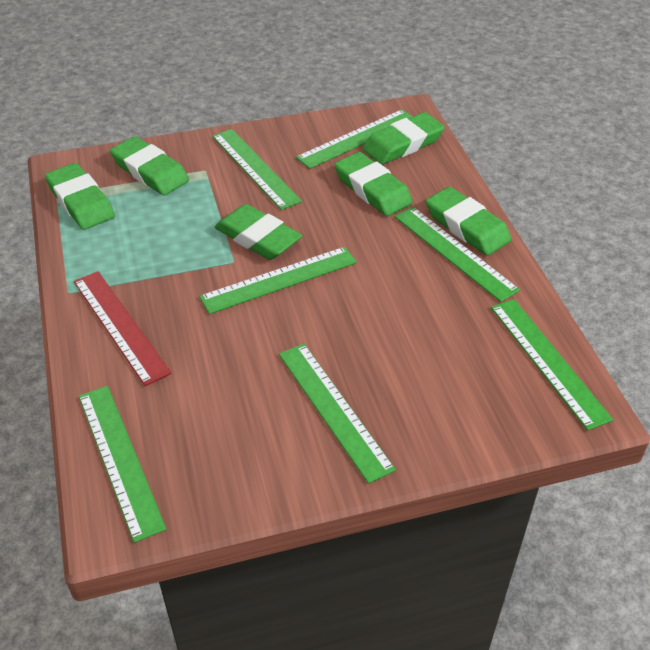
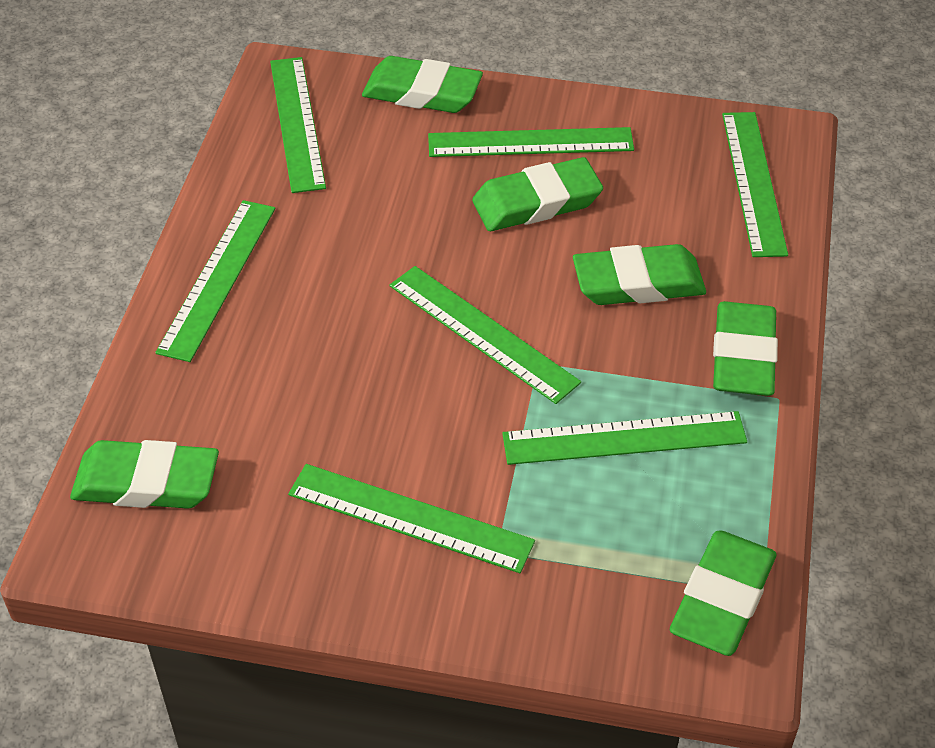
red ruler: [74,271,171,386] = 1 -> none = 0

